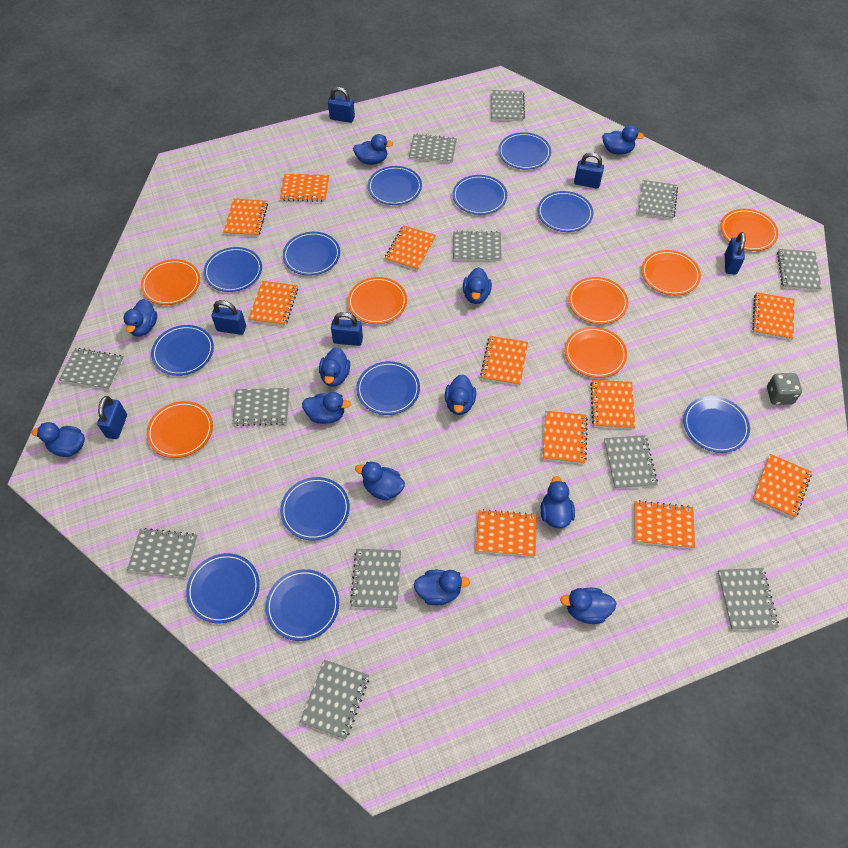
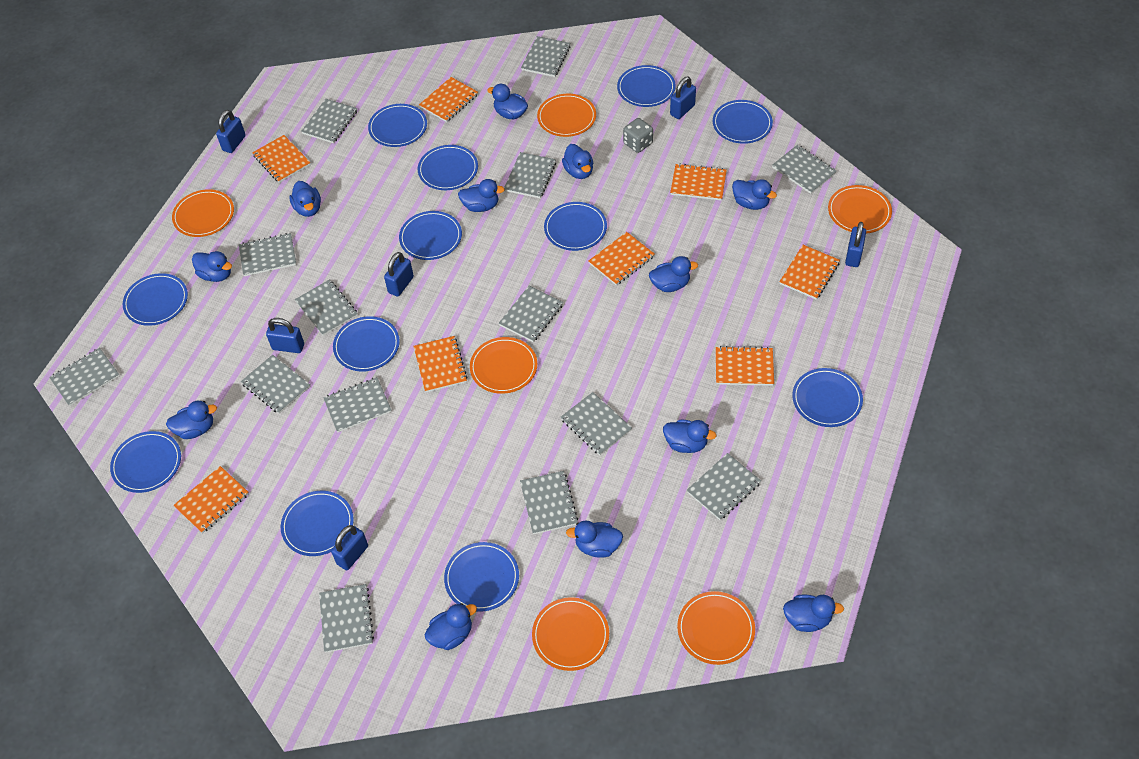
grey notebook: [59,348,124,390] [127,528,198,578] [232,388,289,426] [299,660,369,739] [350,549,401,609] [409,134,457,163] [453,230,502,261] [491,90,525,121] [604,435,658,489] [638,180,678,220] [718,568,779,630] [777,249,822,291] = 12 -> [49,348,119,406] [239,233,296,276] [241,355,310,414] [295,279,358,336] [301,99,357,143] [319,584,374,653] [323,377,391,432] [499,286,563,342] [504,152,556,198] [520,471,578,534] [521,36,570,77] [561,392,632,455] [687,453,761,520] [772,145,837,194] = 14
orange notebook: [223,198,268,237] [248,281,298,326] [280,174,329,202] [385,225,436,271] [476,509,537,557] [480,336,528,386] [543,411,588,464] [590,380,635,429] [634,500,695,549] [752,292,794,340] [752,454,812,518] = 11 -> [173,466,249,533] [252,135,311,183] [413,336,467,392] [419,77,478,122] [589,232,655,285] [670,163,727,200] [716,346,774,386] [779,245,840,300] = 8
orange plate: [141,259,200,305] [147,401,213,458] [347,277,407,324] [564,327,627,378] [568,277,628,324] [641,250,701,295] [720,209,778,251] = 7 -> [172,189,234,237] [470,337,537,394] [532,597,609,671] [537,94,596,137] [677,591,755,665] [828,185,892,233] = 6

